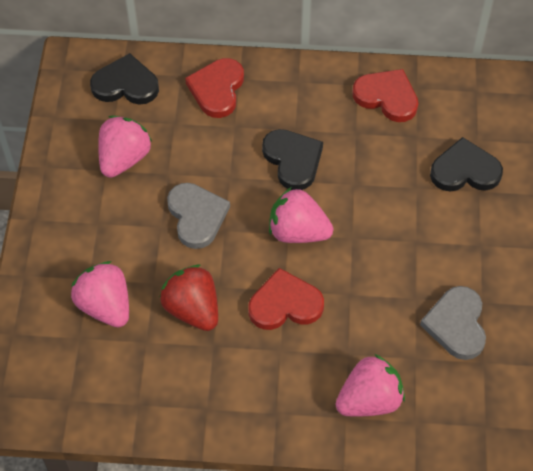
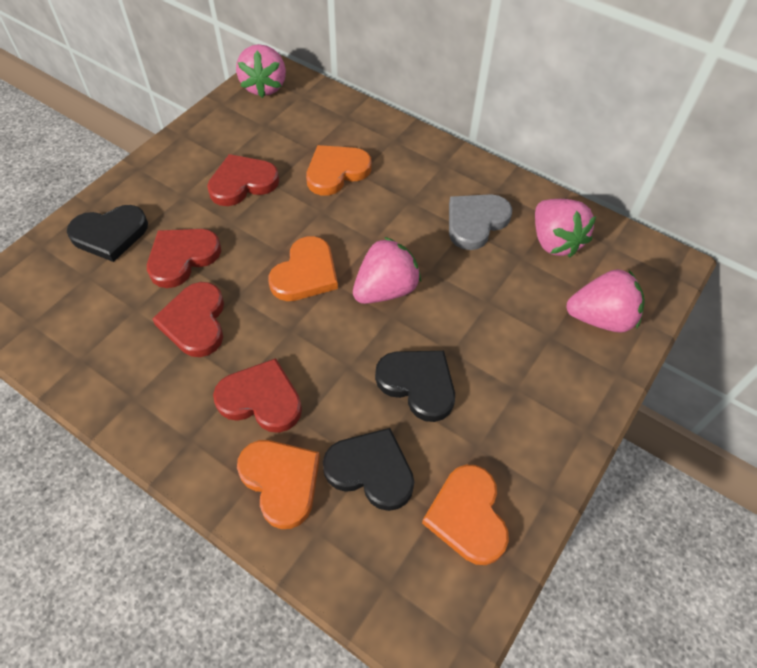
grey heart: [167,183,230,249] [420,286,486,360] = 2 -> [449,194,512,250] = 1
orange heart: none = 0 -> [237,440,320,529] [269,236,338,301] [306,145,372,196] [422,465,509,565] = 4
red heart: [185,58,244,118] [248,268,324,330] [352,69,418,122] = 3 -> [147,229,221,288] [152,282,224,357] [207,154,279,206] [213,358,302,433] = 4
red strawberry: [160,265,218,331] = 1 -> none = 0

